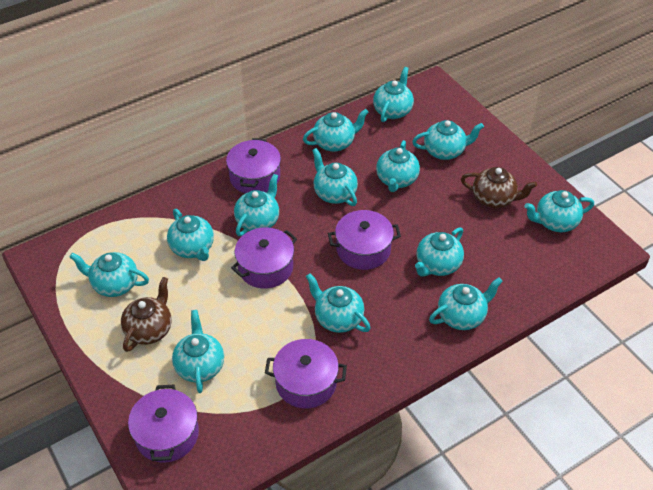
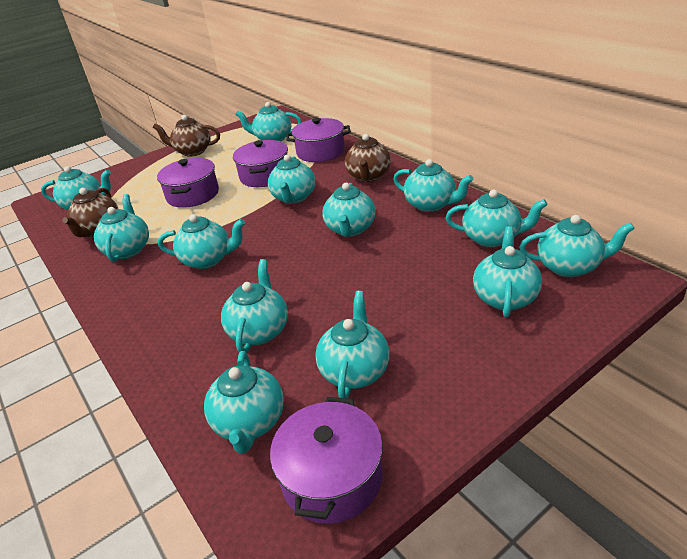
brown teapot: [121,277,172,352] [461,167,537,208] = 2 -> [62,188,118,237] [153,115,220,156] [345,134,391,182] = 3
purple pot: [128,385,199,463] [226,138,281,194] [231,227,297,289] [265,339,347,408] [328,210,401,270] = 5 -> [157,158,219,208] [233,140,288,187] [270,397,383,524] [286,118,351,162] = 4

